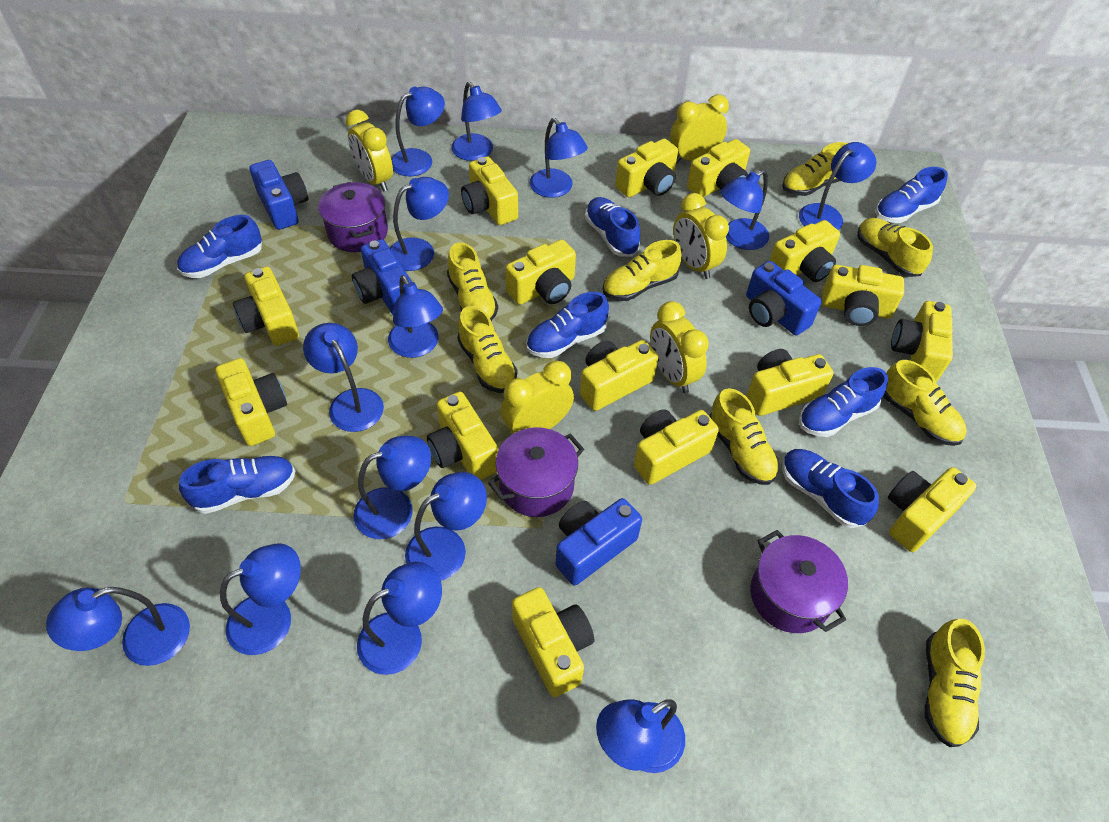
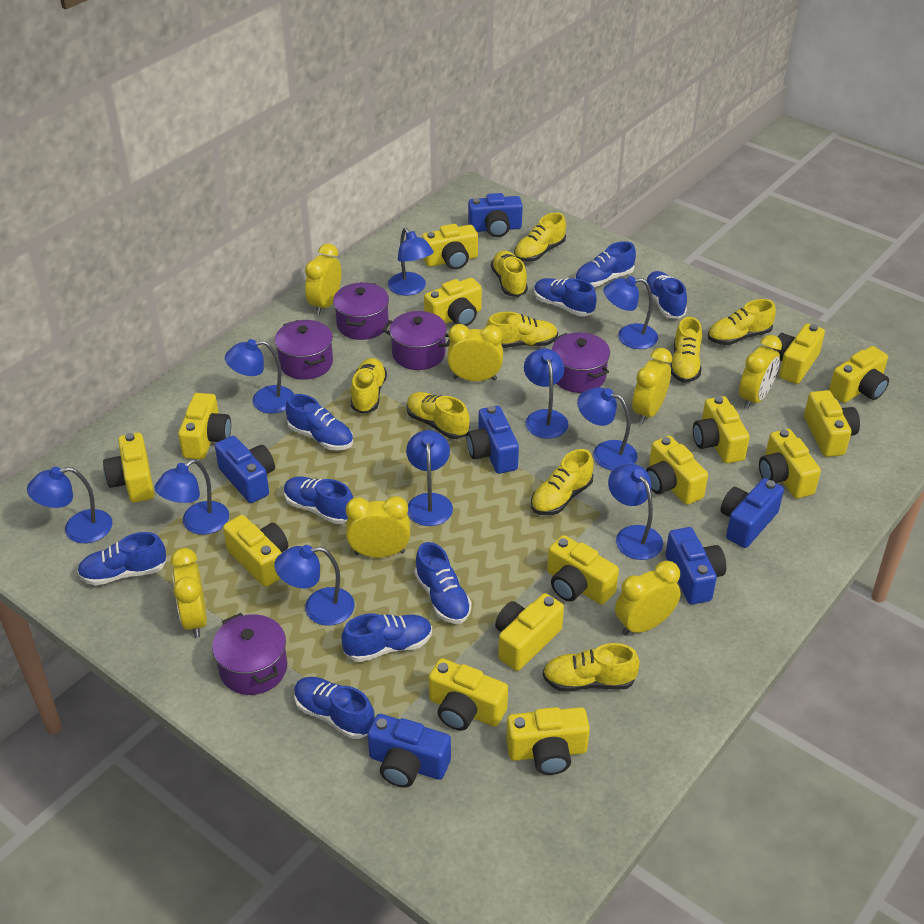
blue camera: [249,160,308,230] [352,239,412,314] [556,498,642,586] [746,261,822,335] = 4 -> [215,436,275,503] [367,714,451,788] [466,406,519,474] [468,193,523,237] [666,527,726,605] [721,478,784,548] = 6
blue lamp: [46,587,190,666] [220,543,301,655] [303,323,384,432] [353,436,431,539] [357,562,442,675] [388,275,443,358] [390,177,449,271] [391,87,445,176] [405,472,487,581] [451,82,502,161] [530,118,588,198] [596,699,685,773] [720,170,769,250] [799,142,877,230] = 14 -> [27,467,112,543] [154,459,229,535] [225,339,294,414] [274,545,355,626] [388,228,434,296] [406,430,453,526] [524,348,568,439] [577,387,638,471] [603,276,658,349] [608,464,663,560] = 10
blue shoe: [177,215,262,278] [179,456,296,514] [526,292,609,358] [585,197,640,256] [782,449,879,528] [799,367,888,437] [875,167,948,223] = 7 -> [77,532,167,586] [284,477,353,524] [286,394,353,450] [294,677,375,739] [341,613,432,662] [415,542,472,624] [534,278,597,317] [575,241,636,287] [644,271,687,319] = 9
purple pot: [318,182,388,252] [488,427,584,517] [750,530,848,633] = 3 -> [212,613,287,695] [275,320,333,380] [333,282,389,340] [383,311,450,370] [552,332,610,393] = 5
yellow clock: [346,110,393,192] [501,360,574,434] [650,301,709,393] [670,94,729,163] [673,193,729,279] = 5 -> [171,548,207,638] [305,244,341,315] [346,496,410,558] [447,324,503,381] [615,561,681,636] [632,348,672,424] [739,335,782,409] = 7
yellow shoe: [447,242,498,321] [457,306,517,393] [603,240,682,301] [709,388,779,485] [782,142,848,196] [857,218,933,277] [883,360,967,446] [925,619,985,747] = 8 -> [351,358,387,414] [407,392,470,439] [486,312,558,348] [491,250,528,297] [514,212,566,262] [531,449,594,515] [543,643,640,692] [670,317,702,383] [708,299,776,345] = 9

